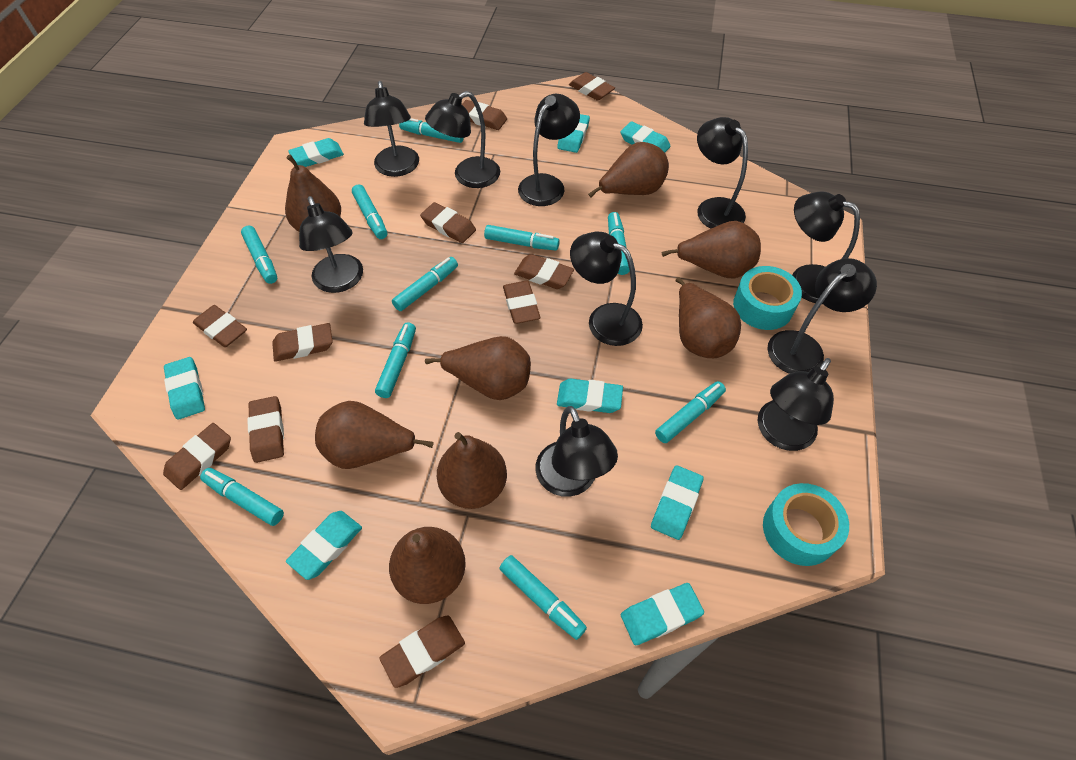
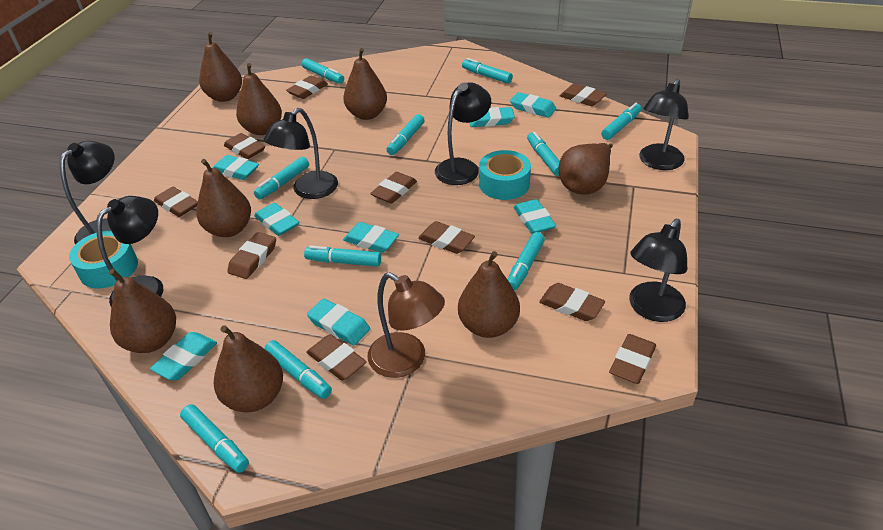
black lamp: [299,196,363,293] [364,81,419,177] [425,91,500,188] [518,94,580,206] [535,406,618,497] [570,232,643,346] [697,117,748,229] [757,358,834,451] [768,258,877,374] [792,192,860,303] = 10 -> [60,141,115,245] [96,196,163,307] [264,108,338,199] [435,82,491,185] [629,219,687,322] [639,79,689,170] = 6
brown lamp: none = 0 -> [368,272,445,378] = 1

